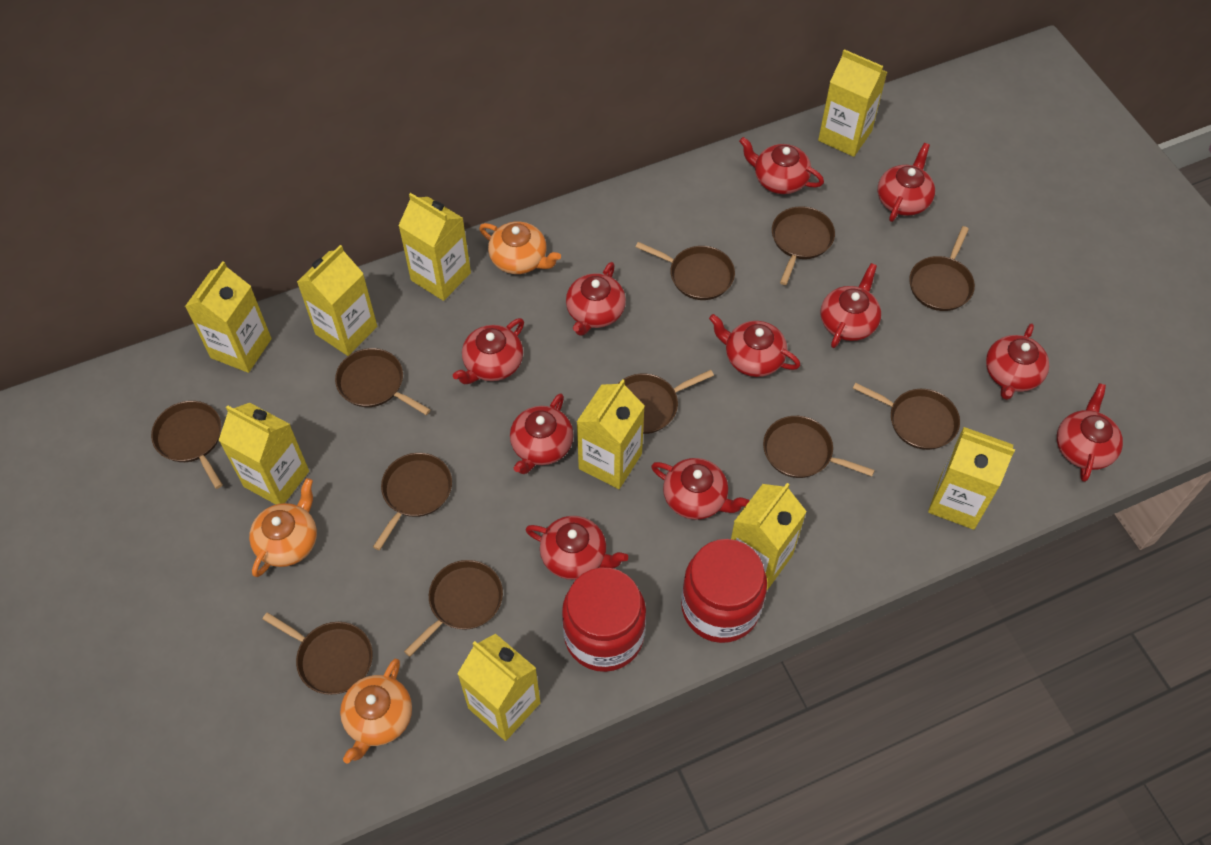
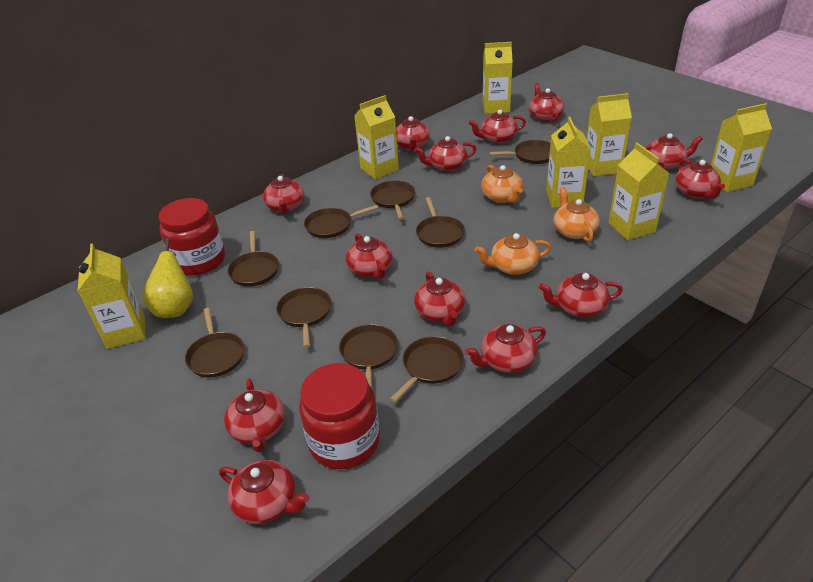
brown pan: [151,401,223,489] [262,612,373,695] [335,348,431,415] [373,453,452,550] [404,560,503,657] [618,370,714,434] [636,242,735,300] [763,416,875,478] [772,206,835,285] [853,382,960,450] [909,226,975,311] = 11 -> [185,308,244,377] [228,231,279,287] [276,287,331,348] [304,205,378,238] [339,324,398,388] [370,180,415,220] [390,336,464,402] [416,197,465,248] [489,140,550,164] = 9
red teapot: [453,318,524,384] [510,393,574,474] [525,516,628,580] [566,262,626,336] [651,458,749,520] [709,314,801,377] [739,137,824,194] [820,263,881,348] [878,143,935,222] [986,323,1049,400] [1057,383,1123,482] = 11 -> [219,460,309,524] [224,378,285,452] [263,174,305,214] [346,233,393,279] [396,116,430,150] [414,136,476,172] [414,271,465,326] [465,324,546,373] [469,110,526,144] [529,83,564,121] [539,273,623,317] [644,133,703,170] [675,159,725,199] = 13
yellow carton: [185,261,272,373] [218,403,309,504] [297,245,377,356] [398,193,471,301] [457,634,541,741] [577,379,645,489] [731,483,807,590] [818,49,887,157] [928,427,1015,530] = 9 -> [78,243,146,349] [354,95,399,179] [483,42,513,114] [546,117,591,208] [586,93,632,176] [608,143,670,240] [711,103,772,192] = 7
yellow pear: none = 0 -> [143,238,193,318] = 1

